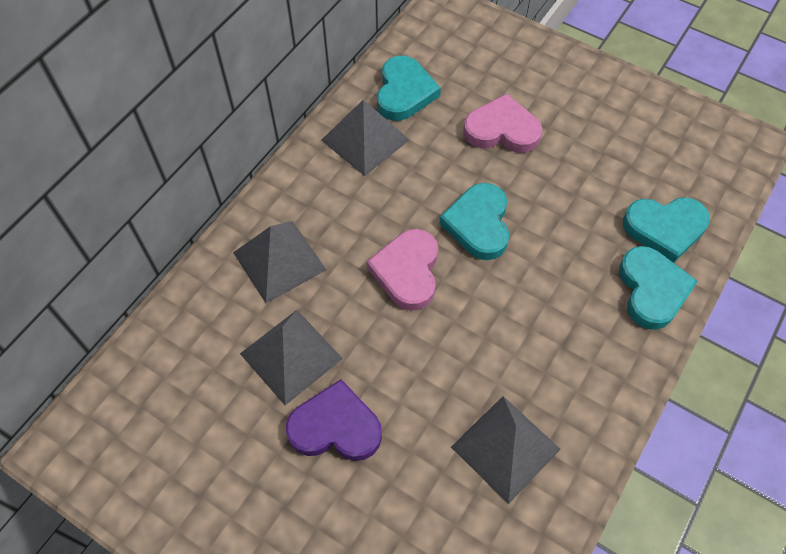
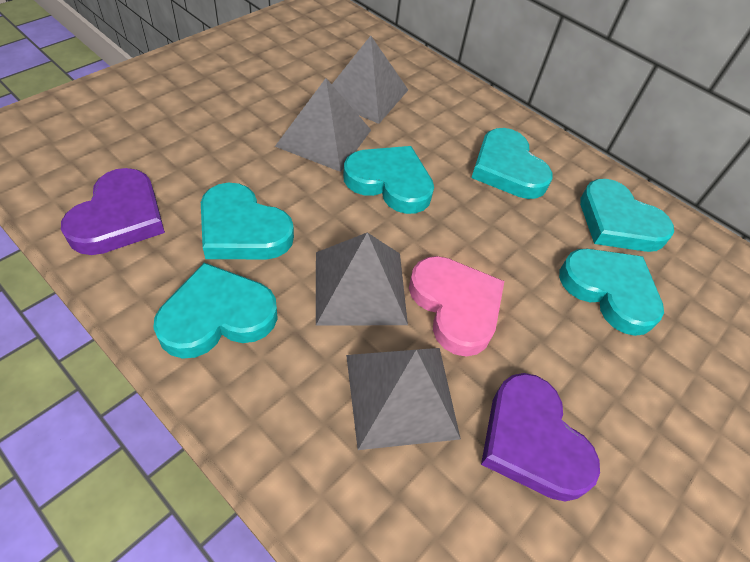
pink heart: [367,229,438,311] [463,94,542,153] = 2 -> [409,256,504,357] = 1
purple heart: [286,379,382,461] = 1 -> [61,168,165,255] [481,373,600,501] = 2
turquoise heart: [377,56,441,121] [439,183,509,260] [619,246,698,330] [623,197,710,263] = 4 -> [153,263,278,359] [201,183,294,259] [343,146,434,214] [471,128,553,199] [559,249,664,336] [580,179,674,252] = 6

